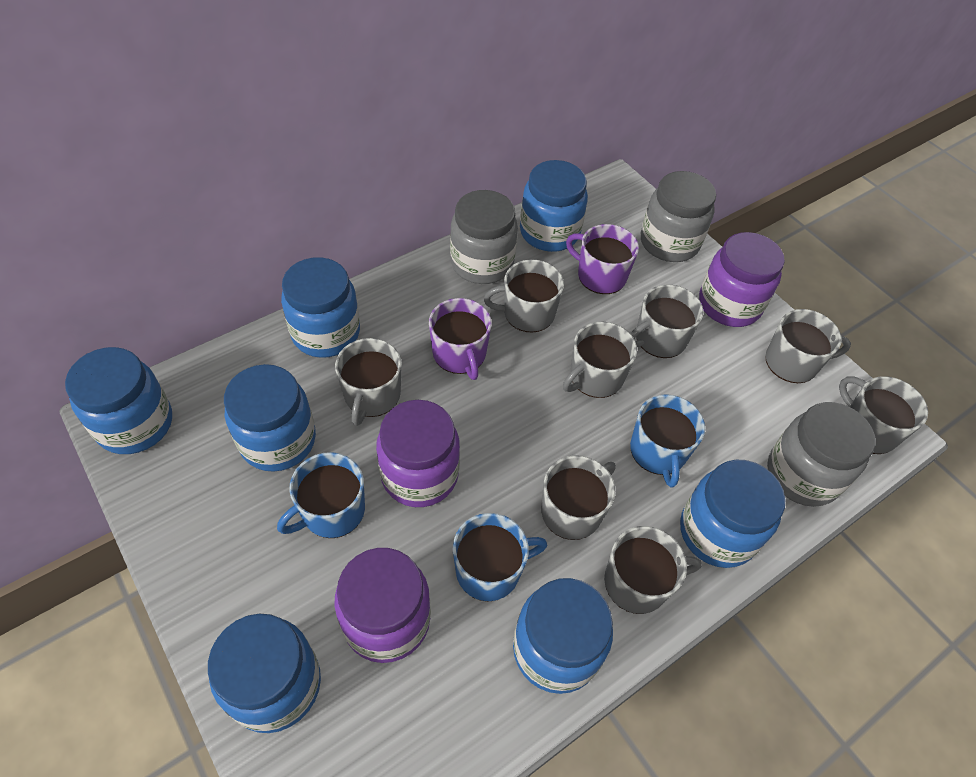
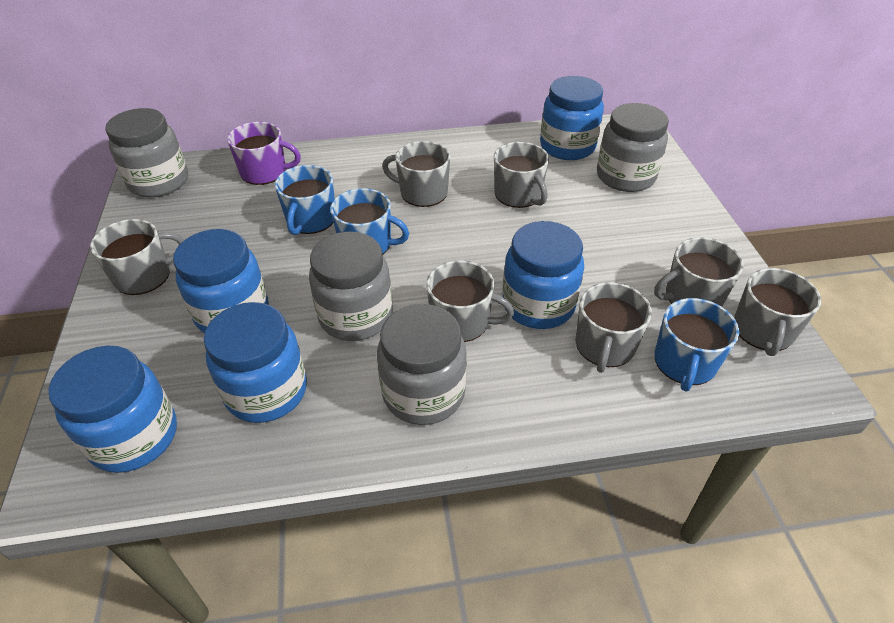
blue jar: [65,347,172,454] [208,614,321,733] [224,364,316,472] [281,257,360,358] [513,578,613,694] [520,160,588,252] [680,460,785,568] = 7 -> [49,346,177,473] [173,229,269,333] [204,302,307,423] [502,221,584,329] [540,76,604,160] = 5
grey jar: [450,190,518,284] [641,171,716,262] [767,402,876,507] = 3 -> [105,108,188,198] [309,232,392,341] [377,304,467,425] [597,103,669,192] = 4
grey mug: [335,338,402,426] [484,259,564,333] [541,455,616,540] [563,322,637,398] [604,526,702,614] [630,285,704,358] [765,309,851,383] [839,376,928,454] = 8 -> [90,219,184,295] [382,141,450,207] [426,260,514,342] [494,142,549,208] [575,282,652,373] [654,237,744,307] [734,268,821,356] = 7
purple jar: [335,548,431,663] [376,400,460,507] [699,232,785,327] = 3 -> none = 0
purple mug: [429,298,492,380] [566,224,639,294] = 2 -> [227,122,301,185] = 1

